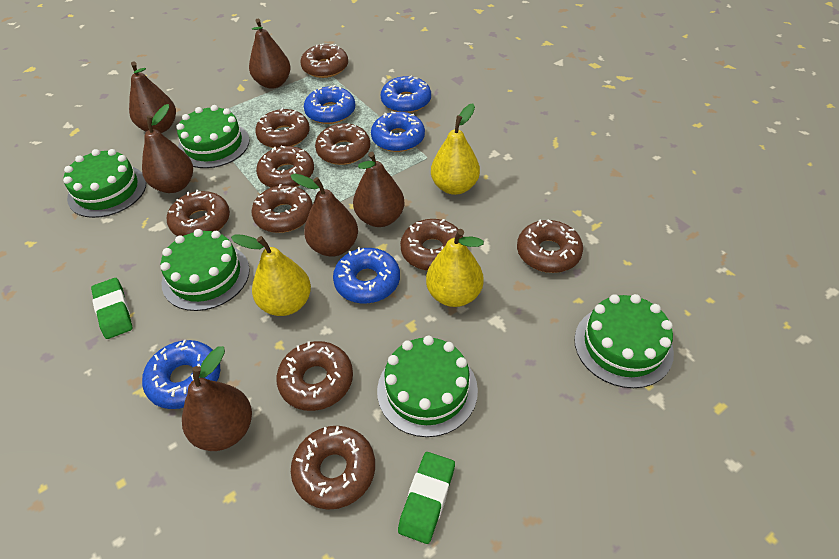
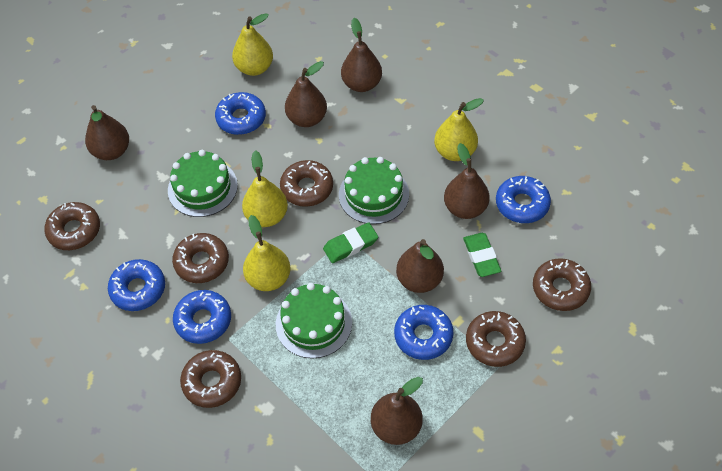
brown donut: [167,190,230,236] [251,184,313,233] [255,108,310,148] [256,146,314,188] [276,341,353,411] [291,426,375,510] [300,44,348,78] [315,123,370,165] [400,219,463,271] [517,219,583,273] = 10 -> [44,202,100,250] [172,233,229,283] [180,350,241,408] [280,160,333,207] [466,311,526,367] [533,258,591,311] = 6
green cake: [63,149,146,218] [160,229,250,311] [176,105,250,168] [377,336,478,437] [574,294,674,388] = 5 -> [168,150,238,217] [276,283,352,359] [339,157,409,224] = 3
yellow pear: [231,234,311,316] [426,229,484,307] [431,103,480,195] = 3 -> [232,13,273,76] [242,150,288,227] [243,215,291,291] [434,98,484,161] = 4

